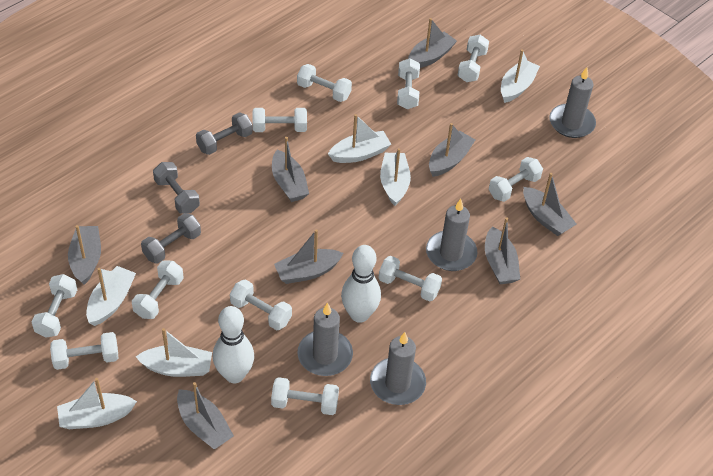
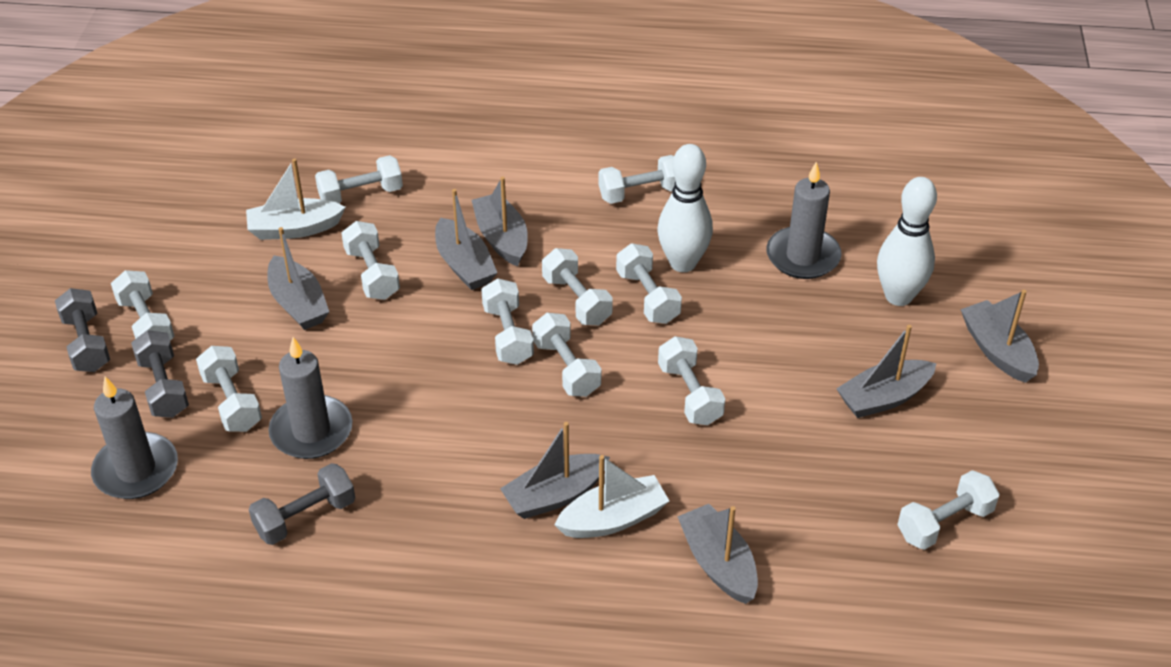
grey boat: [68,225,101,285] [177,382,234,450] [272,137,309,202] [274,229,343,284] [408,18,457,68] [429,123,475,177] [485,218,520,284] [523,173,576,236] = 8 -> [267,227,329,330] [435,189,497,290] [471,176,528,266] [500,422,610,519] [677,504,758,604] [836,325,936,418] [960,290,1039,383] = 7
grey candle: [297,302,353,376] [370,332,426,405] [426,199,478,271] [549,67,596,138] = 4 -> [91,376,178,499] [268,337,353,459] [766,162,842,279] = 3
white boat: [57,378,137,429] [86,266,136,326] [136,328,212,377] [328,114,391,163] [380,148,411,206] [501,49,540,103] = 6 -> [246,158,346,240] [554,455,669,538] = 2

